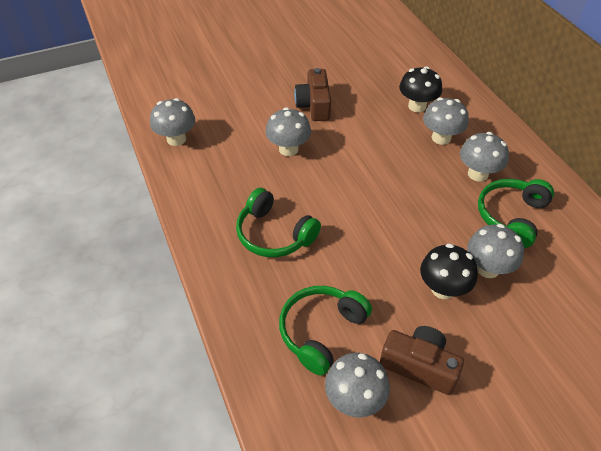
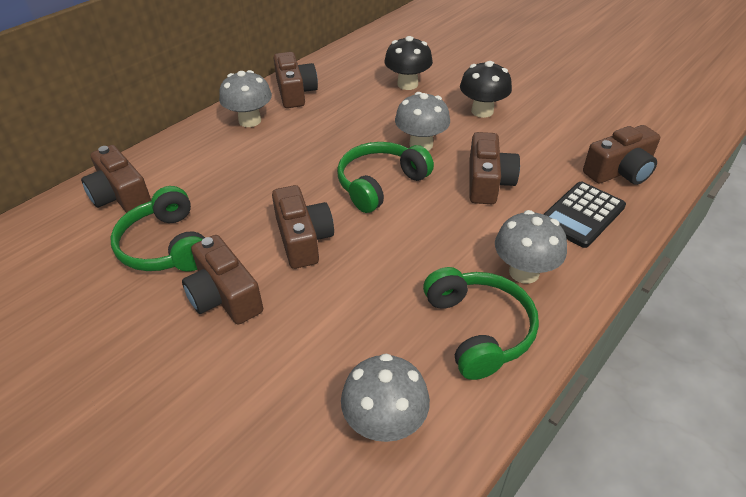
black calculator: none = 0 -> [543,182,626,248] = 1
brown camera: [294,68,331,121] [380,326,464,395] = 2 -> [81,145,151,213] [182,235,263,324] [272,185,334,269] [274,52,318,108] [470,132,520,204] [583,125,660,185] = 6
grey mushroom: [150,98,195,146] [266,107,311,156] [325,353,390,418] [423,97,469,145] [460,132,509,182] [467,224,524,278] = 6 -> [219,70,272,127] [341,354,430,442] [395,92,450,151] [495,210,567,284] = 4

